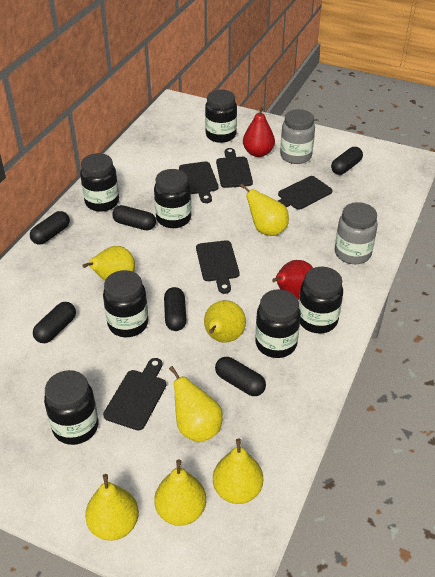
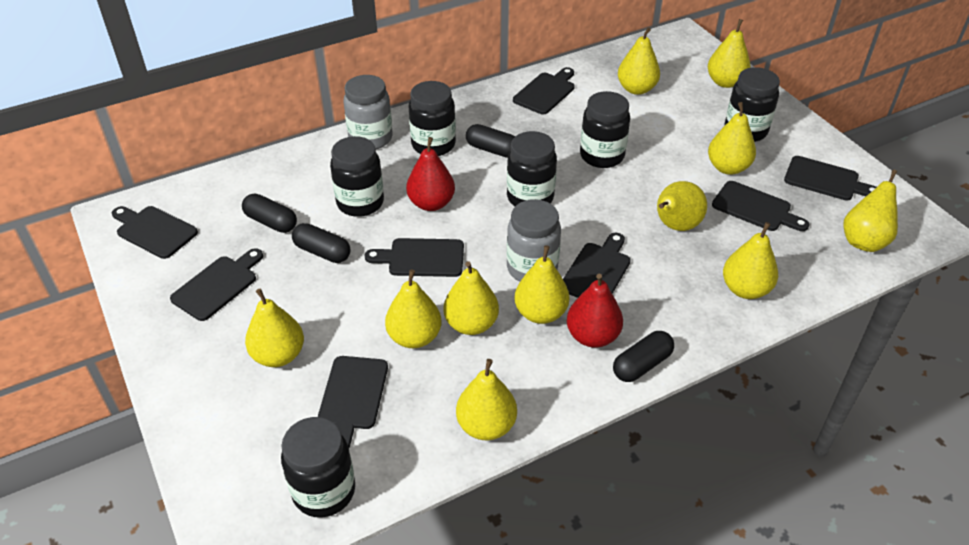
black capsule: [30,211,70,245] [33,302,76,343] [112,205,156,231] [164,287,187,331] [215,357,266,396] [331,147,363,175] = 6 -> [242,193,297,233] [292,223,351,263] [466,124,515,158] [613,331,674,382] = 4
black cutting board: [103,358,166,430] [179,161,219,203] [196,240,239,294] [216,148,253,188] [278,176,332,210] = 5 -> [112,206,198,259] [170,248,263,321] [318,356,388,447] [365,238,464,277] [513,67,575,114] [563,233,631,298] [712,181,809,231] [784,156,877,200] = 8
black jar: [44,370,98,445] [80,153,119,212] [103,270,148,337] [154,169,191,228] [205,90,237,143] [255,289,301,358] [299,267,343,333] = 7 -> [281,417,355,518] [330,136,384,217] [409,81,456,156] [507,131,557,206] [580,91,630,168] [725,67,780,142] = 6
yellow pear: [83,246,135,281] [85,474,139,541] [154,460,206,526] [169,366,223,442] [204,300,246,343] [213,439,263,504] [240,184,289,236] = 7 -> [245,289,304,367] [385,270,441,348] [443,261,499,335] [456,359,517,440] [514,245,569,324] [618,27,660,95] [657,181,707,231] [708,19,751,88] [708,102,756,175] [723,222,778,299] [843,170,898,252] = 11

